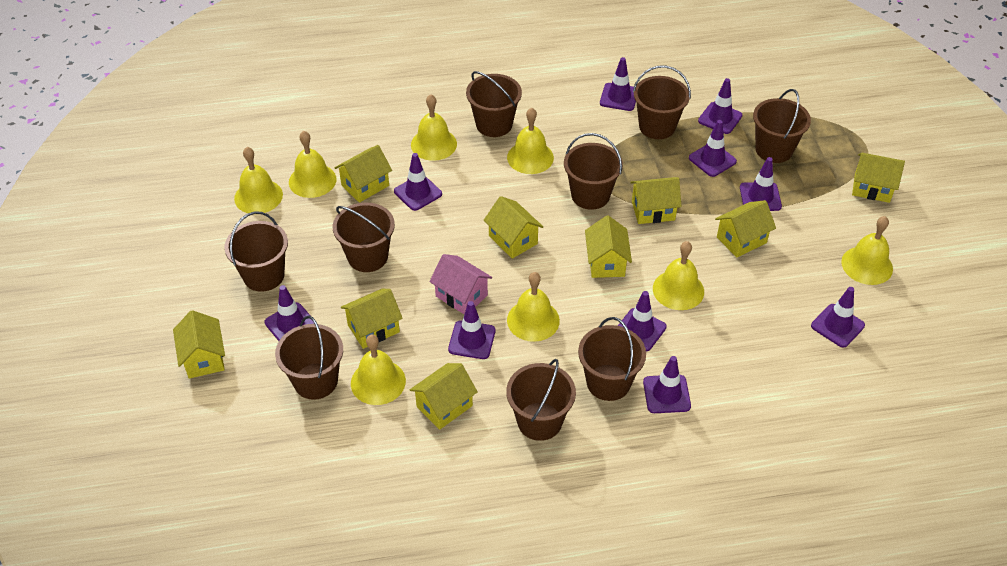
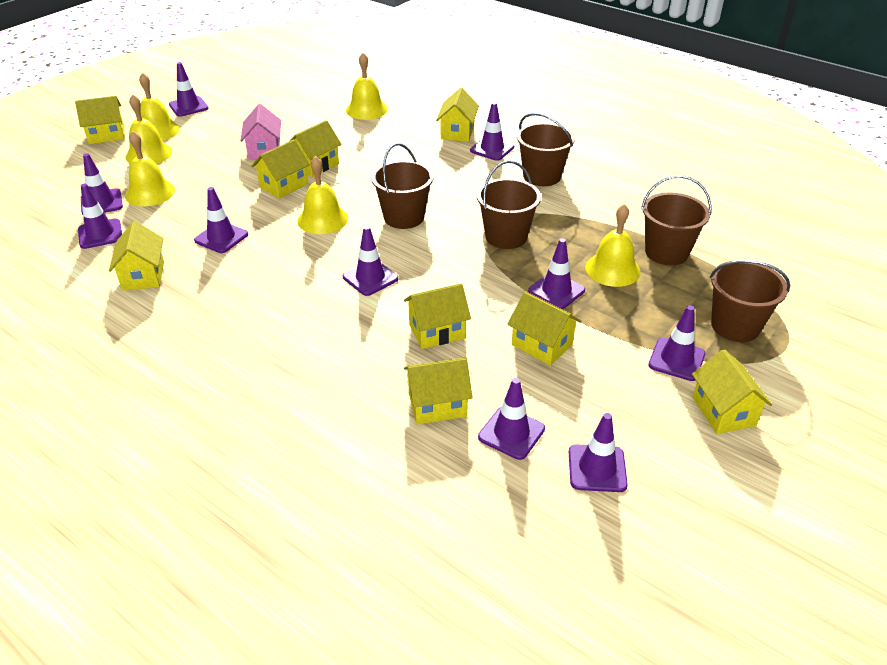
brown bucket: [224,211,288,292] [275,316,343,400] [333,202,395,272] [466,71,522,137] [506,359,576,441] [564,133,623,210] [578,317,646,401] [633,66,691,139] [753,89,811,163] = 9 -> [371,143,434,229] [477,161,541,249] [517,113,575,186] [641,175,712,265] [710,260,790,342] = 5
yellow bell: [234,147,283,213] [289,131,336,198] [351,334,406,405] [411,94,457,161] [507,107,554,174] [507,272,560,342] [653,241,704,310] [841,216,893,285] = 8 -> [125,94,172,164] [125,131,175,206] [139,72,180,141] [297,156,348,234] [346,53,388,120] [585,204,641,287] = 6

